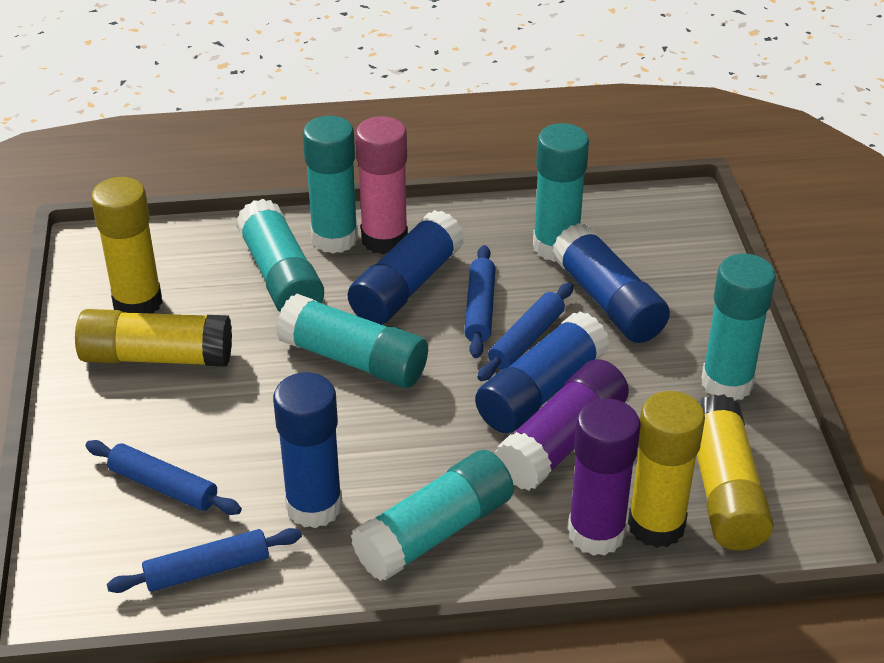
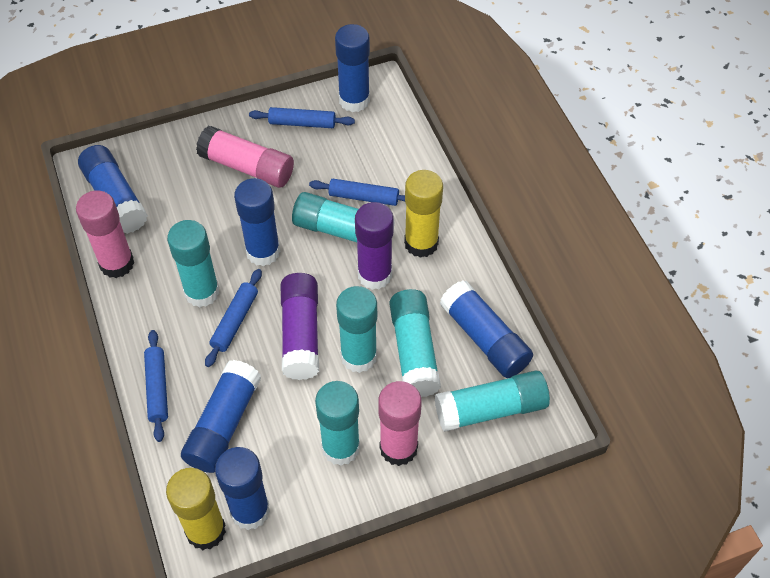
blue glue stick: [273,372,343,528] [348,210,464,324] [475,311,610,433] [552,223,670,343] = 4 -> [78,145,148,234] [181,360,261,473] [215,447,270,530] [234,178,280,266] [335,24,370,112] [440,280,533,378] = 6
pink glue stick: [355,116,408,254] = 1 -> [76,190,134,278] [196,126,294,188] [378,381,422,466] = 3
yellow glue stick: [75,309,232,366] [91,177,163,314] [628,391,705,548] [697,394,774,551] = 4 -> [166,468,226,550] [404,170,443,258] = 2

